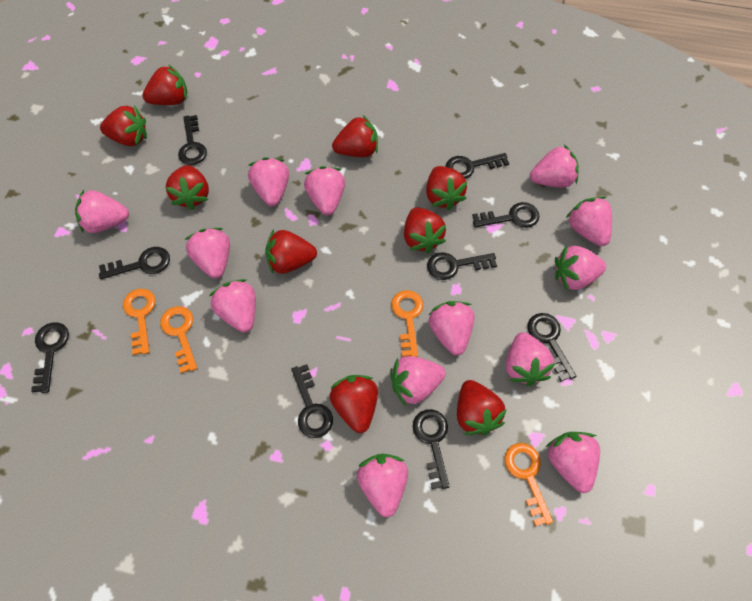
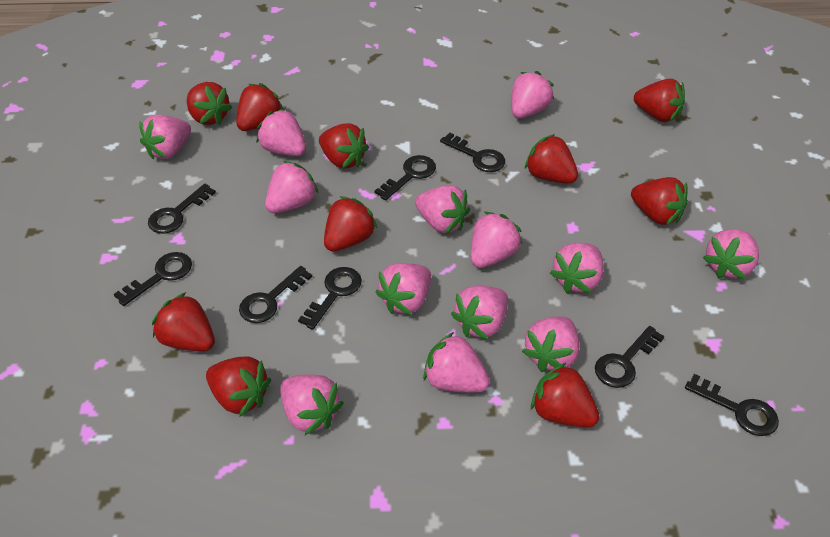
black key: [31,322,69,393] [99,247,170,279] [178,115,207,165] [291,364,333,438] [413,409,450,489] [427,252,497,280] [446,153,509,179] [472,202,540,228] [527,313,576,381] = 9 -> [114,252,192,306] [148,184,216,234] [239,266,312,323] [298,267,362,330] [374,155,436,201] [440,133,505,172] [595,326,665,388] [685,374,779,436] = 8
orange key: [123,289,156,355] [160,306,197,374] [391,290,424,357] [504,443,553,527] = 4 -> none = 0
red strawberry: [100,105,147,146] [142,64,187,105] [166,165,209,210] [265,229,317,274] [330,375,378,433] [332,115,378,157] [404,207,446,253] [426,166,467,210] [457,380,506,435] = 9 -> [152,292,215,351] [187,82,232,125] [206,357,271,416] [236,83,283,131] [319,123,369,169] [324,196,378,251] [525,134,578,183] [531,363,599,427] [631,177,688,225] [634,79,685,122] = 10

